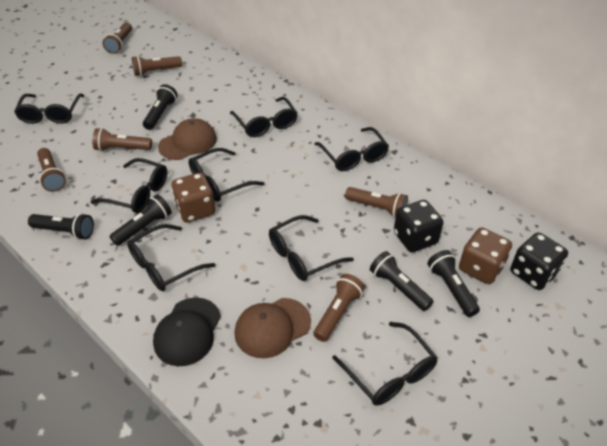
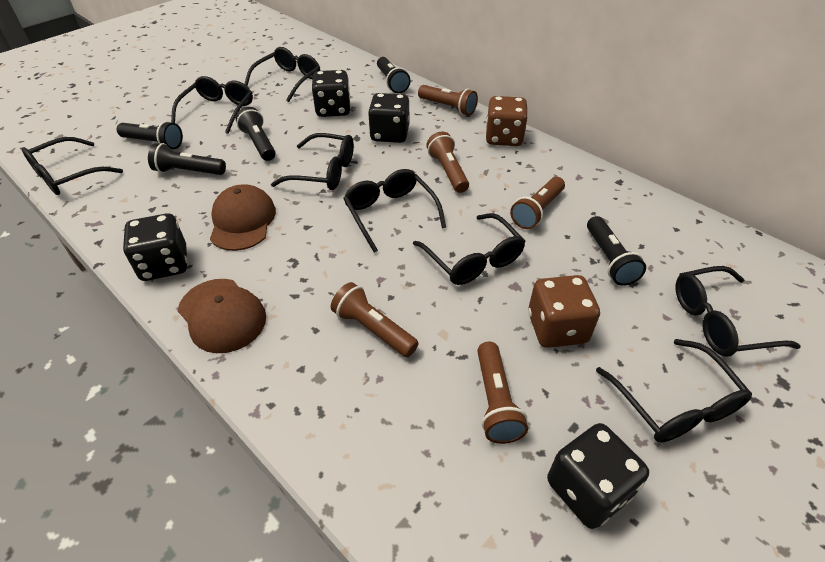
black cap: [153,298,221,366] = 1 -> none = 0
black dice: [394,200,443,252] [510,232,568,290] = 2 -> [123,213,188,281] [312,70,351,117] [368,93,409,143] [547,423,649,529] = 4
brown flashlight: [37,148,66,192] [93,128,152,151] [103,22,132,54] [132,56,182,76] [313,274,365,342] [345,187,408,218] = 6 -> [331,282,419,357] [418,85,478,116] [427,131,469,193] [477,341,528,444] [510,177,565,229] = 5

